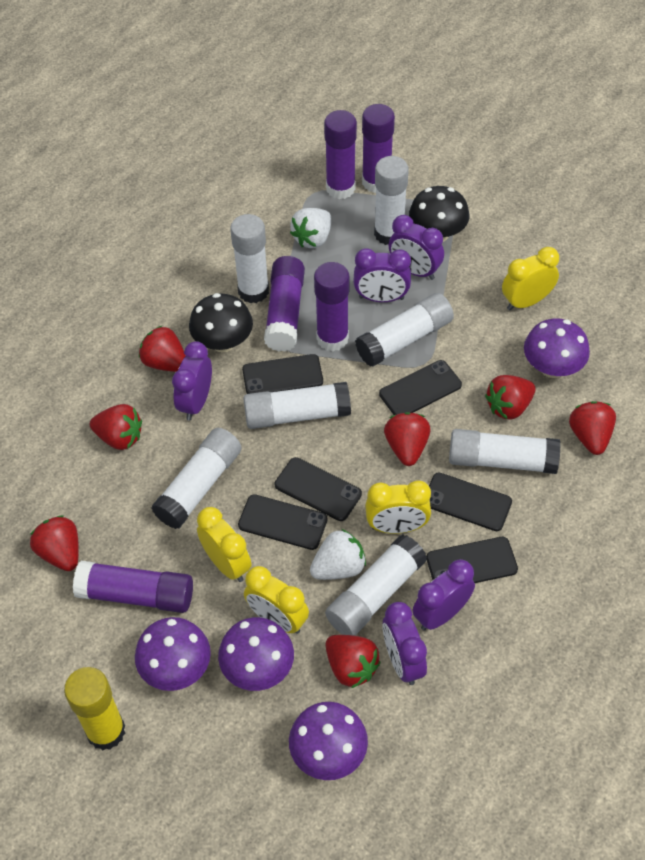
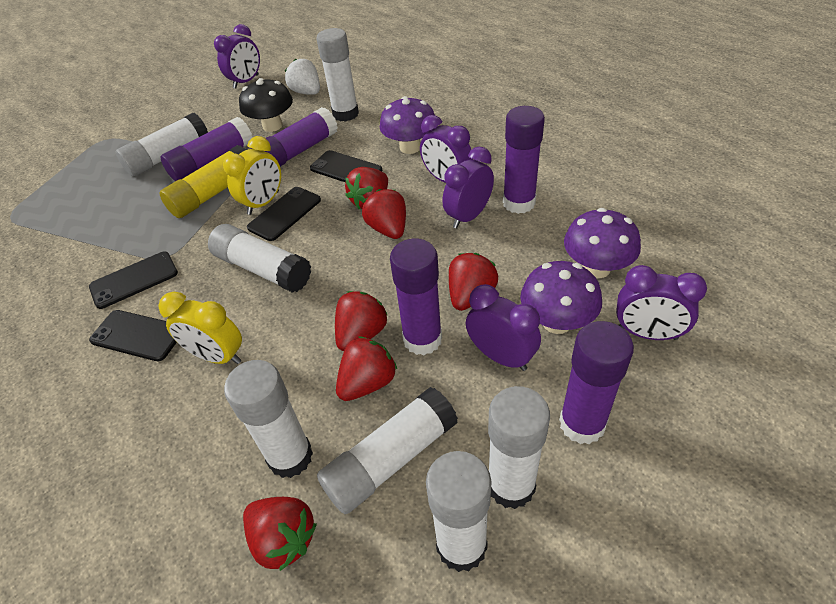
black mushroom: [189,293,253,352] [409,186,469,242] = 2 -> [239,78,293,132] = 1
black phone: [238,494,328,550] [242,354,323,394] [275,457,362,521] [379,360,462,415] [426,537,518,583] [429,473,512,531] = 6 -> [89,252,178,309] [89,310,177,361] [247,187,321,241] [310,150,382,182] = 4
purple mushroom: [135,617,211,691] [218,617,294,691] [289,702,368,780] [524,318,590,378] = 4 -> [380,96,435,154] [520,261,602,334] [564,208,641,278] = 3
red strawberry: [30,515,79,571] [90,404,142,450] [139,325,186,372] [325,635,381,688] [384,412,431,466] [485,375,536,419] [569,401,616,455] = 7 -> [243,497,317,571] [335,291,388,351] [336,336,397,401] [345,167,388,209] [362,189,406,239] [449,253,498,311] = 6
white strawberry: [290,208,331,248] [310,529,366,580] = 2 -> [285,58,320,95] = 1
yellow clock: [197,507,252,582] [244,566,309,634] [365,480,431,534] [502,247,559,310] = 4 -> [158,292,242,364] [223,136,281,215] = 2

